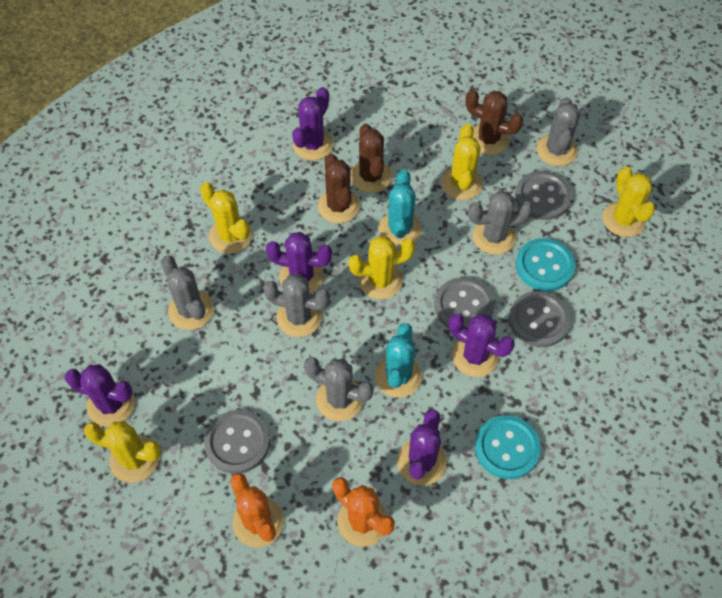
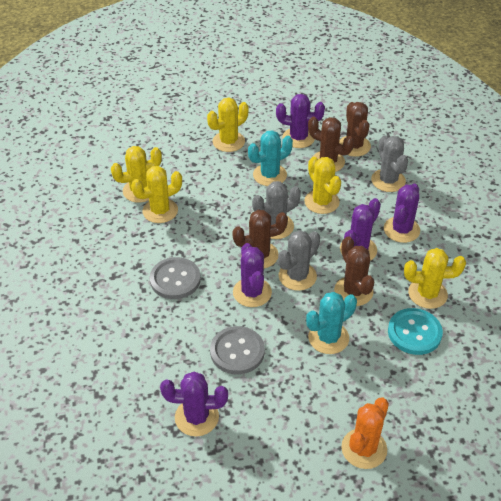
brown cactus: [318,154,360,223] [350,124,392,193] [465,90,523,155] = 3 -> [232,210,288,268] [308,117,354,172] [334,236,374,306] [339,102,371,157] = 4
grey button: [204,410,270,474] [434,277,495,328] [509,291,571,347] [515,171,572,220] = 4 -> [150,257,201,299] [210,326,265,375] = 2
grey cactus: [161,255,214,330] [263,274,330,337] [304,357,374,421] [468,191,533,255] [536,97,580,166] = 5 -> [252,181,301,239] [278,230,320,291] [371,135,408,192] = 3
orange cactus: [230,473,284,548] [332,477,395,547] = 2 -> [341,398,389,469] = 1
turquoise button: [475,415,541,479] [516,238,575,291] = 2 -> [388,308,443,355] = 1

